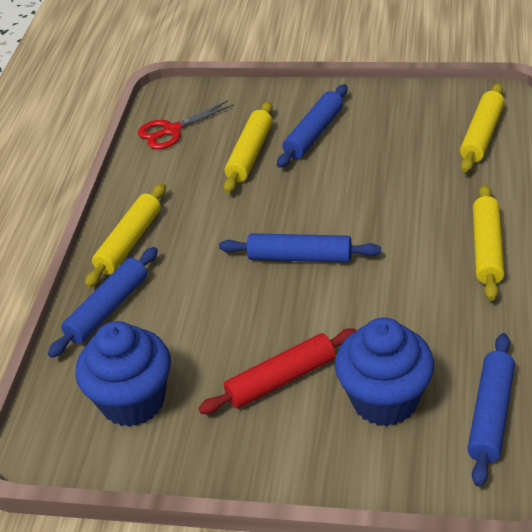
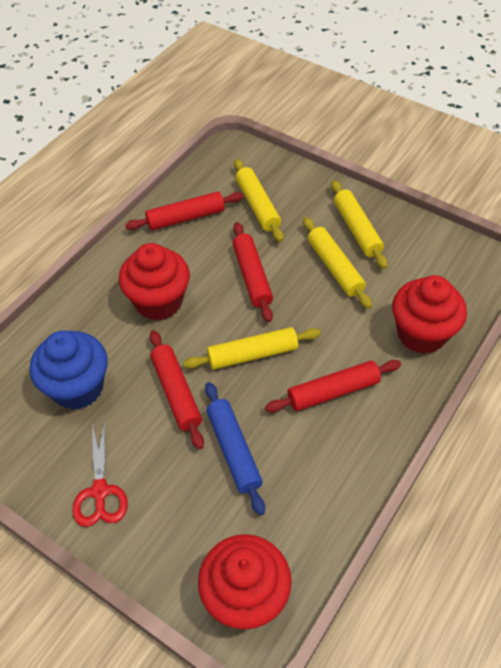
blue cupcake: [75,321,171,427] [335,318,434,426] = 2 -> [30,331,108,410] = 1
blue rolling pin: [48,247,158,358] [219,233,381,263] [277,84,347,168] [467,333,515,487] = 4 -> [205,382,265,515] = 1
red cupcake: none = 0 -> [119,243,190,320] [198,534,292,629] [392,275,467,354] = 3
red rolling pin: [198,329,357,414] = 1 -> [125,192,244,230] [150,330,204,449] [232,222,273,322] [265,360,401,412] = 4

